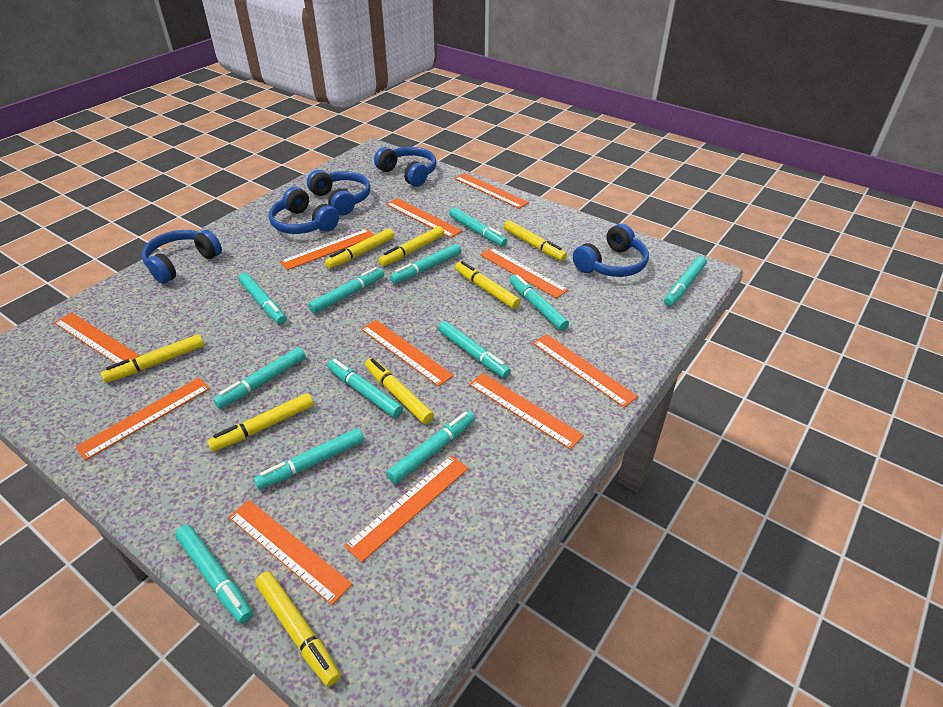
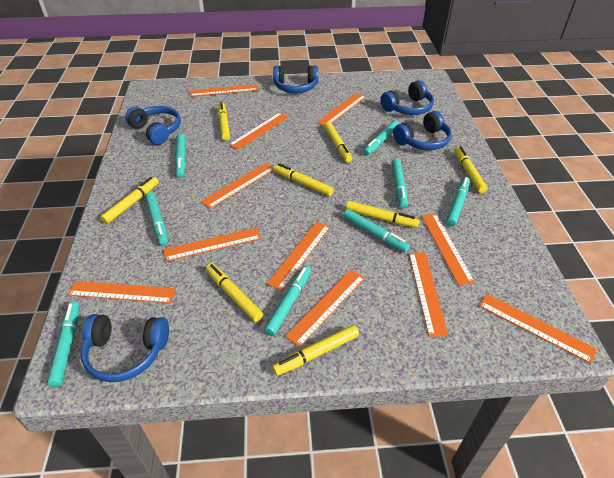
turquoise marker: [175,525,253,624] [214,347,306,408] [238,273,286,324] [254,428,364,490] [308,267,384,314] [327,359,403,418] [387,411,475,484] [390,244,461,284] [438,321,511,378] [449,208,507,247] [510,275,569,331] [664,256,707,306] = 12 -> [47,302,80,387] [145,192,168,245] [175,134,186,178] [264,266,311,336] [343,209,410,252] [363,120,399,155] [391,158,408,208] [446,177,470,227] = 8

